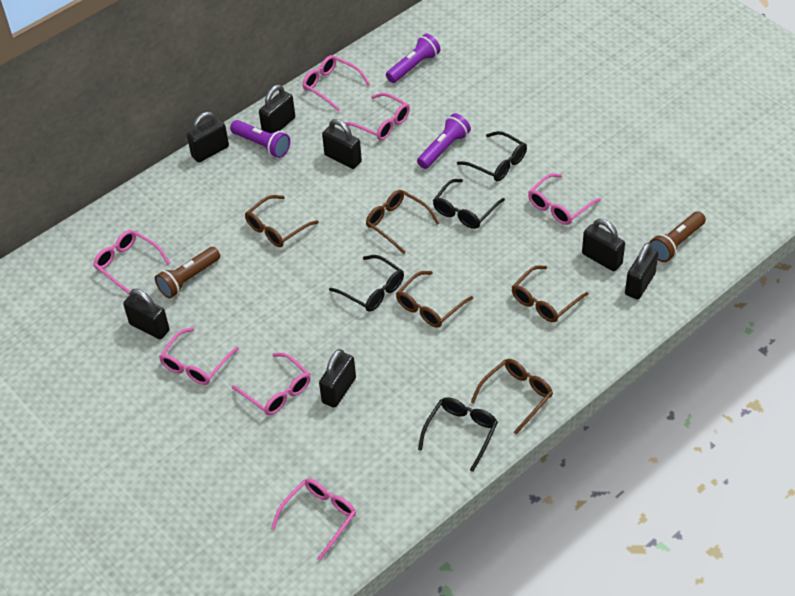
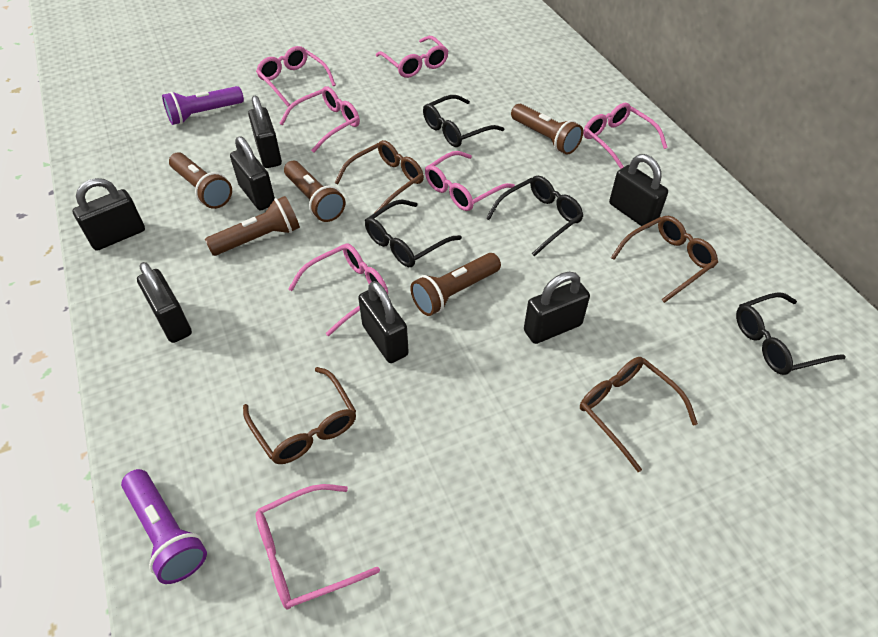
brown flashlight: [155,247,220,298] [649,211,706,262] = 2 -> [169,152,232,209] [205,196,300,256] [284,161,345,222] [410,253,501,316] [511,104,583,155] = 5
brown glasses: [245,195,319,247] [366,190,439,254] [396,271,473,328] [471,359,553,434] [512,265,588,322] = 5 -> [243,367,356,464] [335,140,424,212] [580,357,698,472] [611,216,718,303] = 4
purple flashlight: [230,120,290,158] [386,33,440,83] [417,113,471,169] = 3 -> [121,469,207,584] [162,86,244,125] = 2

